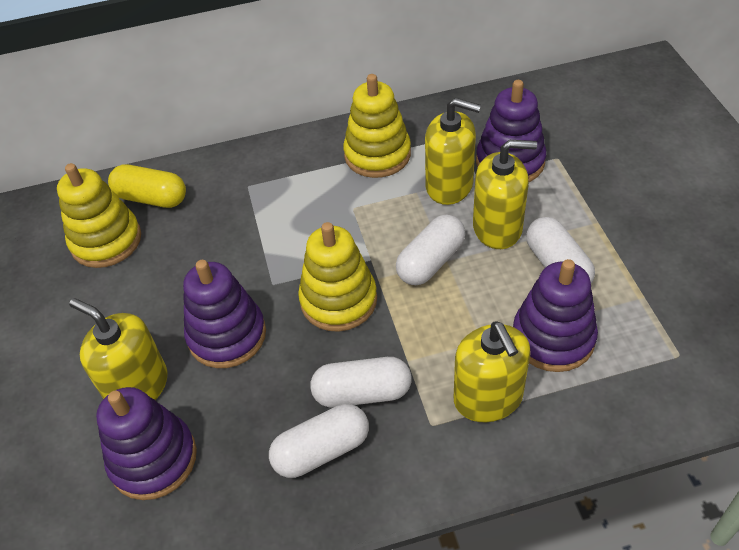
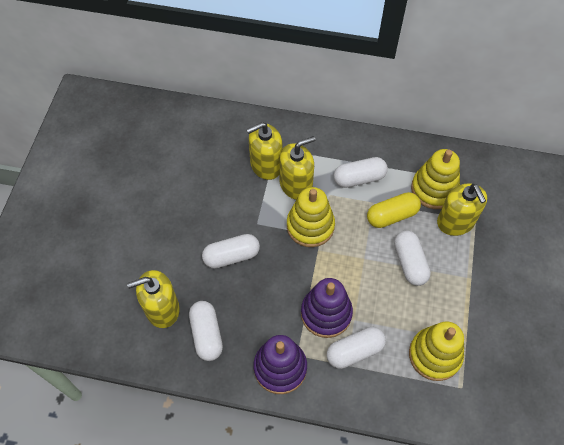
purple stacking toy: [96,387,197,500] [183,260,266,368] [476,80,546,182] [513,259,598,372] = 4 -> [254,335,307,394] [301,278,353,338] = 2
white capsule: [269,404,369,478] [310,357,412,407] [396,215,466,285] [526,217,595,284] = 4 -> [189,301,223,361] [202,234,260,268] [327,327,386,369] [334,157,388,188] [394,231,431,286] = 5

